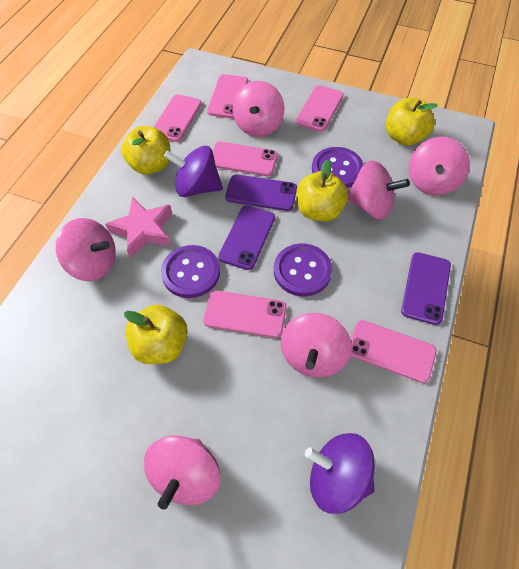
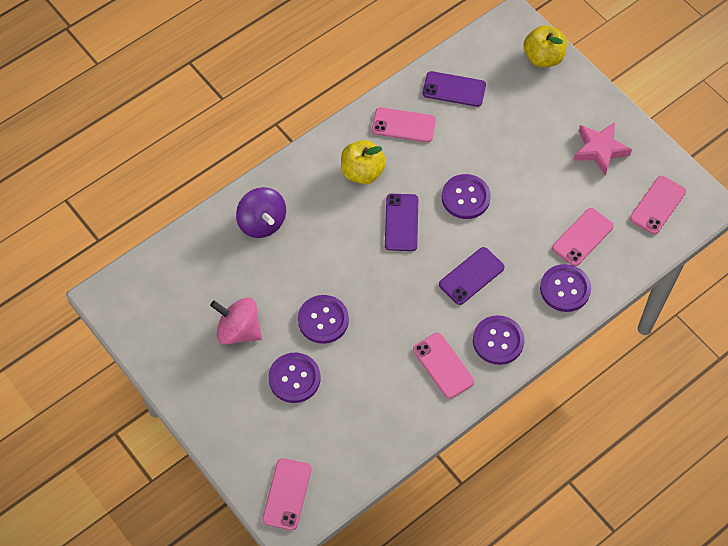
pink phone: [154,94,202,142] [203,291,287,338] [207,74,248,118] [212,142,278,176] [296,85,344,132] [351,320,437,383] = 6 -> [262,458,311,530] [372,107,436,142] [413,333,474,399] [552,208,614,266] [630,176,686,234] = 5
pink spinning top: [56,218,116,281] [144,435,220,510] [232,81,284,137] [280,313,352,378] [348,161,410,220] [409,137,470,196] = 6 -> [210,297,262,345] = 1
purple button: [161,245,220,298] [274,244,332,296] [312,147,363,188] = 3 -> [268,353,320,403] [298,295,349,344] [442,174,491,219] [473,315,525,365] [540,264,591,312] = 5
purple spinning top: [164,146,223,197] [305,433,375,514] = 2 -> [236,187,286,238] = 1
yellow apple: [121,126,170,175] [124,305,188,364] [296,159,348,222] [386,98,438,146] = 4 -> [341,140,386,184] [524,25,567,67] = 2

